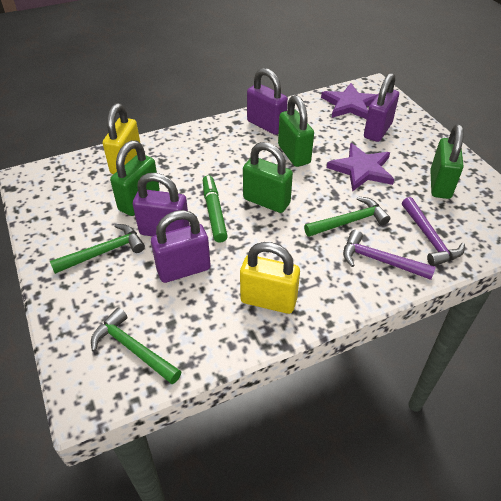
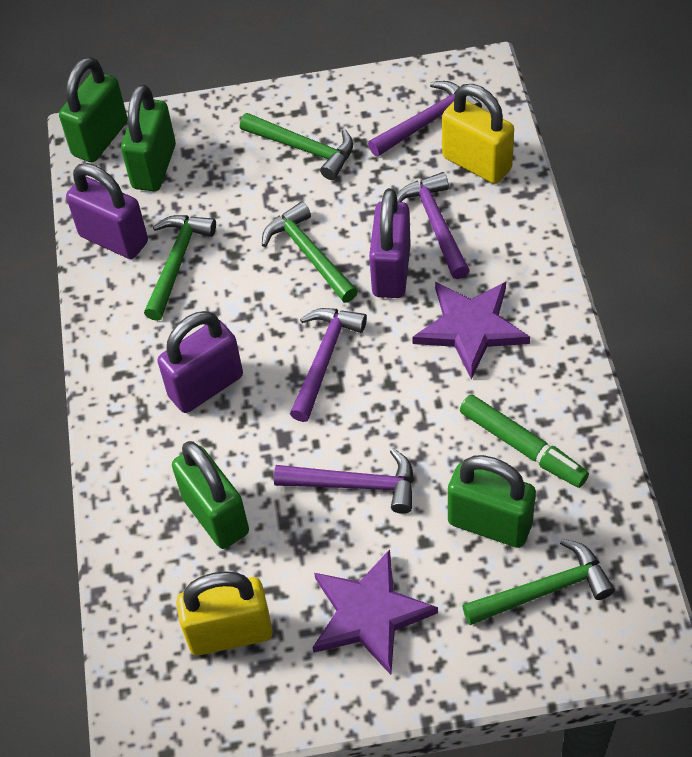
green hammer: [50,224,145,274] [91,308,181,384] [304,196,390,237] = 3 -> [144,215,216,321] [240,113,353,180] [262,202,358,303] [462,539,615,625] = 4
purple hammer: [343,230,436,280] [402,197,465,266] = 2 -> [274,448,414,514] [290,308,367,422] [368,81,482,157] [397,172,470,279] = 4
purple padlock: [133,173,190,236] [151,210,211,283] [247,68,288,135] [364,73,399,142] = 4 -> [66,163,148,259] [157,311,243,413] [369,188,411,298] = 3

